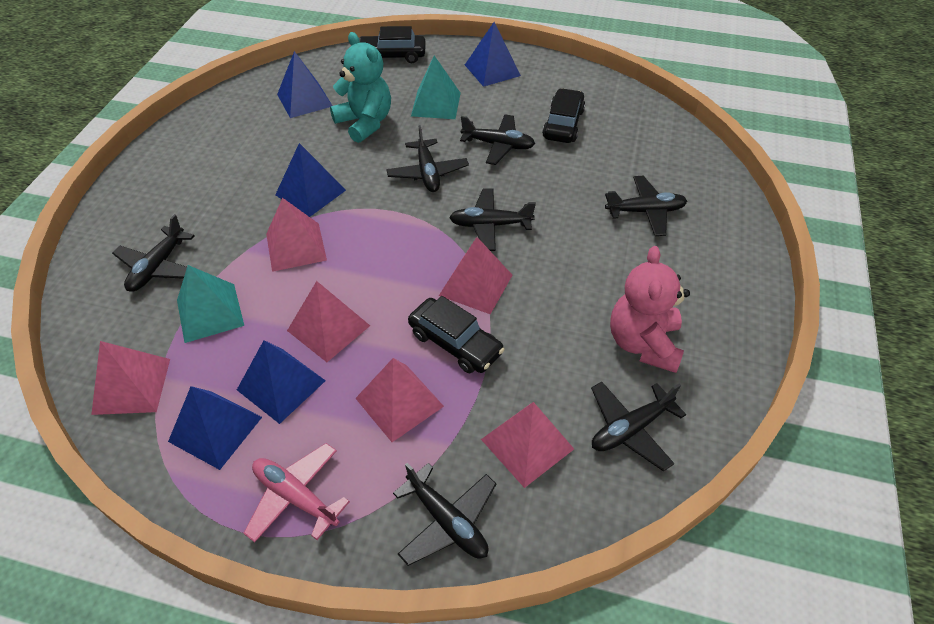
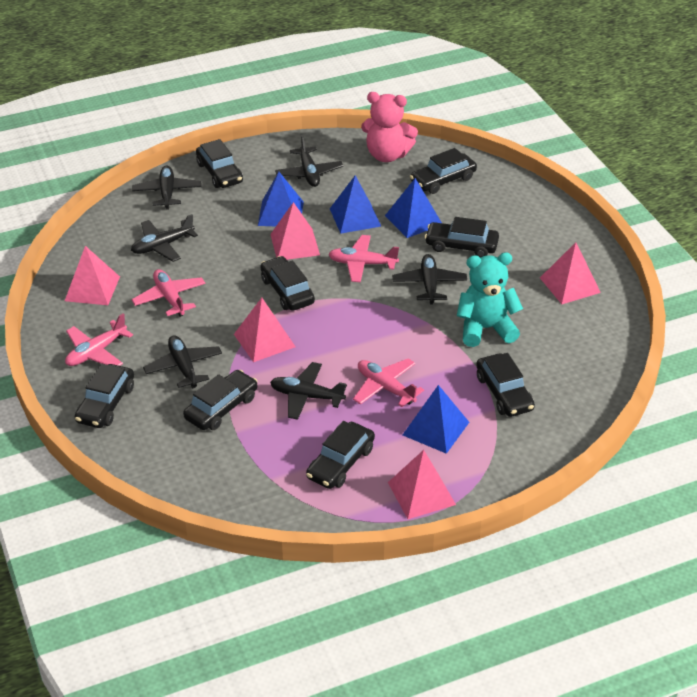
black car: [359,26,426,63] [408,296,505,373] [542,88,585,143] = 3 -> [75,364,134,428] [183,370,258,430] [196,139,243,188] [260,256,315,311] [306,421,375,489] [410,148,477,194] [425,217,499,258] [476,353,535,417] = 8
black plane: [112,214,195,292] [386,125,469,192] [393,463,496,566] [449,188,536,251] [460,114,535,165] [591,382,686,471] [605,176,687,236] = 7 -> [131,214,198,262] [132,165,202,210] [143,335,222,389] [270,362,347,420] [275,135,343,187] [392,254,467,304] = 6
blue pyramid: [168,386,262,470] [237,340,326,424] [275,143,346,217] [277,51,332,118] [465,22,521,87] = 5 -> [258,172,304,227] [330,175,381,234] [385,178,442,238] [403,385,469,454] = 4
pink plane: [244,443,350,542] = 1 -> [65,313,133,366] [132,269,205,317] [328,235,399,282] [353,358,424,407] = 4
pink pyramid: [91,341,170,415] [266,198,327,272] [287,281,370,362] [355,358,444,442] [439,237,512,314] [481,402,574,488] = 6 -> [65,246,120,305] [234,298,295,362] [270,202,320,260] [388,450,456,519] [540,242,601,304] = 5
turquoise pyramid: [177,265,244,343] [411,55,461,119] = 2 -> none = 0

